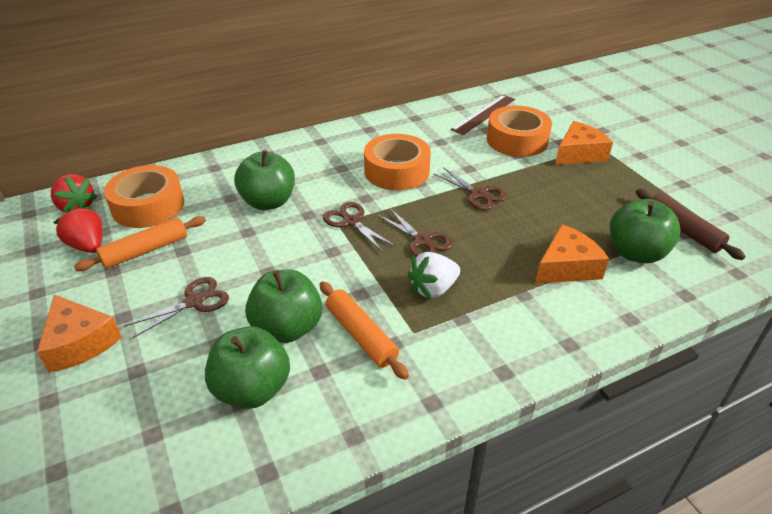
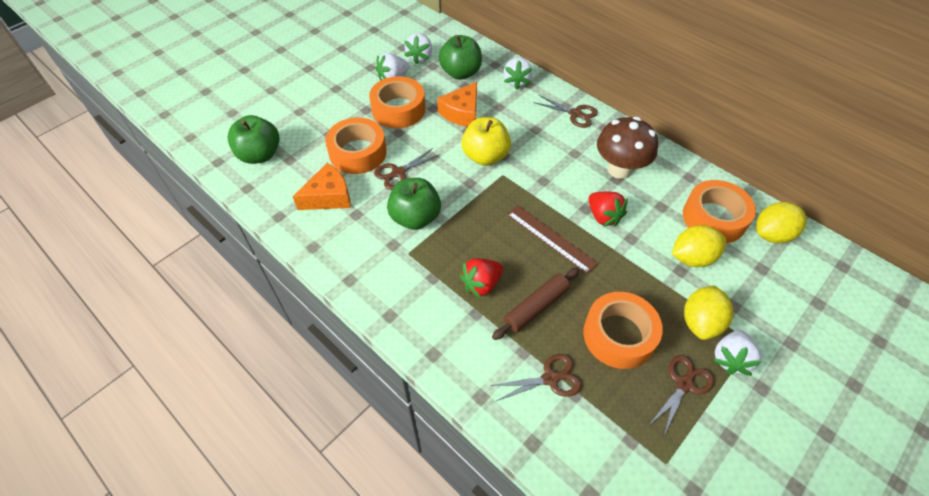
brown mushroom: none = 0 -> [597,117,658,179] = 1
green apple: [205,326,290,409] [234,150,295,210] [245,270,322,343] [610,199,681,263] = 4 -> [228,115,279,164] [387,178,441,230] [438,35,482,80] = 3
orange cheese: [37,294,122,373] [535,224,609,284] [555,121,613,165] = 3 -> [293,163,351,210] [437,82,477,127] = 2
orange rolling pin: [74,216,206,271] [320,281,409,380] = 2 -> none = 0
orange tape: [104,165,184,228] [364,134,431,190] [487,106,552,157] = 3 -> [325,117,387,174] [369,76,425,128] [583,292,663,369] [683,180,756,243] = 4
white strawberry: [407,252,460,299] = 1 -> [376,53,409,81] [405,33,432,64] [503,58,533,90] [714,330,761,376] = 4
yellow apple: none = 0 -> [461,117,511,166] = 1
yellow lemon: none = 0 -> [672,225,726,267] [684,285,733,340] [756,202,806,243] = 3

